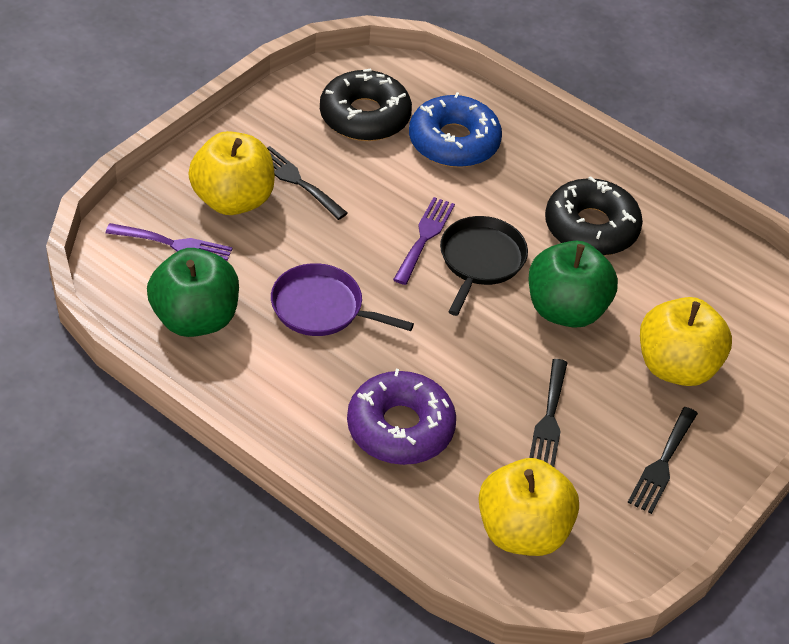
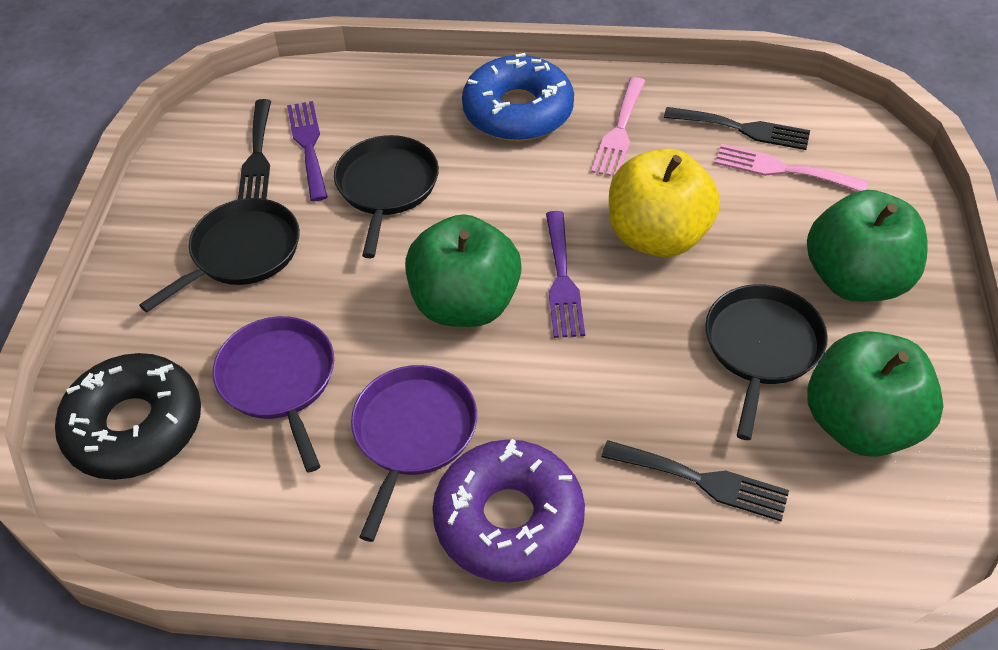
black donut: [320,68,412,141] [545,176,643,256] = 2 -> [55,353,201,480] = 1
black pan: [440,216,528,316] = 1 -> [139,198,300,312] [334,135,439,258] [705,284,828,440] = 3
green apple: [147,248,239,337] [529,241,618,328] = 2 -> [405,214,522,327] [807,190,928,302] [807,331,944,457] = 3
pink fork: none = 0 -> [591,77,645,176] [714,144,869,191] = 2
purple pan: [271,263,414,336] = 1 -> [213,316,334,472] [351,365,477,542] = 2
yellow apple: [188,131,275,215] [479,458,579,556] [640,297,732,386] = 3 -> [609,149,720,257] = 1

